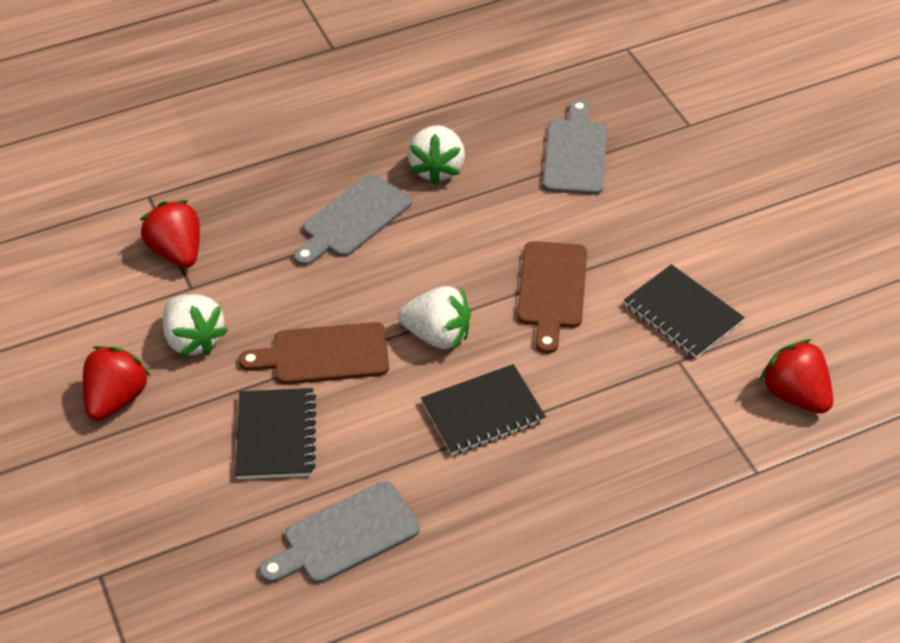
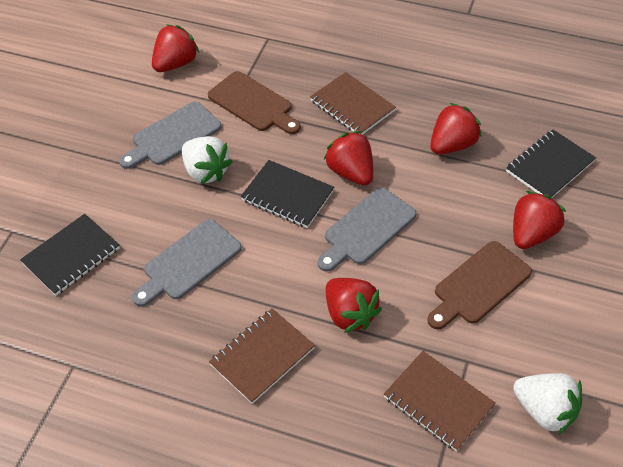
brown notebook: none = 0 -> [209,308,315,404] [310,72,396,135] [384,351,496,451] = 3
red strawberry: [83,346,151,421] [140,200,200,268] [760,339,833,414] = 3 -> [152,24,199,72] [324,131,373,185] [326,278,382,333] [430,103,482,154] [513,191,566,249] = 5
white strawberry: [163,294,228,356] [398,286,471,349] [407,125,465,185] = 3 -> [182,136,233,184] [513,373,582,435] = 2

